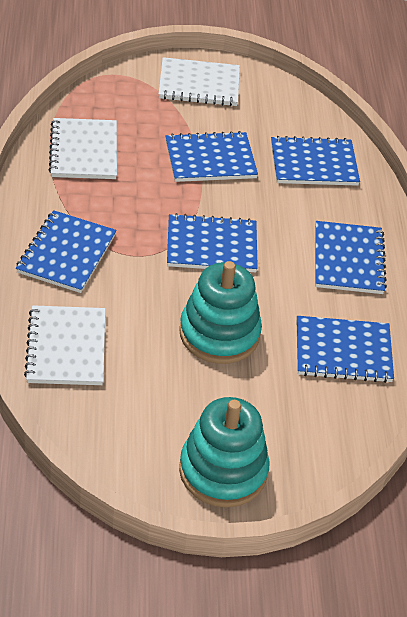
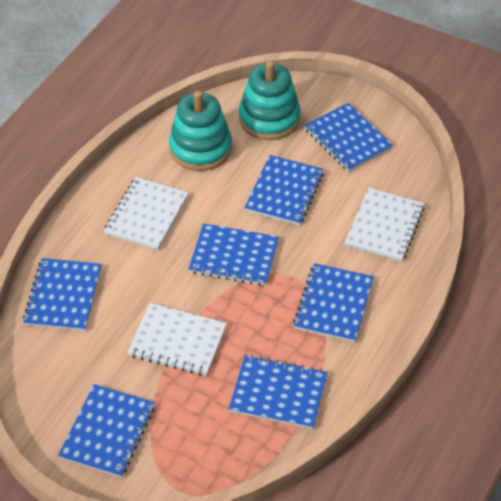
blue notebook: [16,210,117,293] [165,131,258,182] [167,213,258,272] [271,136,360,186] [297,316,394,383] [315,221,387,294] = 6 -> [23,258,102,331] [58,384,155,478] [189,223,279,286] [229,355,327,429] [245,155,324,225] [293,263,374,342] [304,103,393,172] = 7

